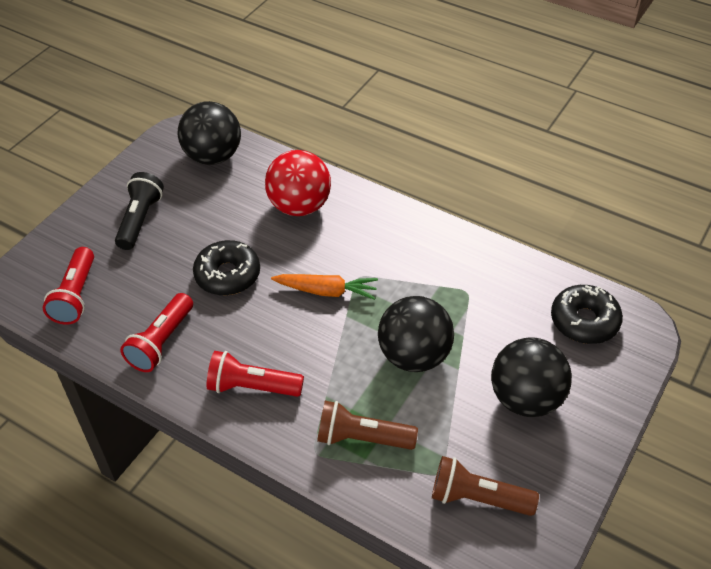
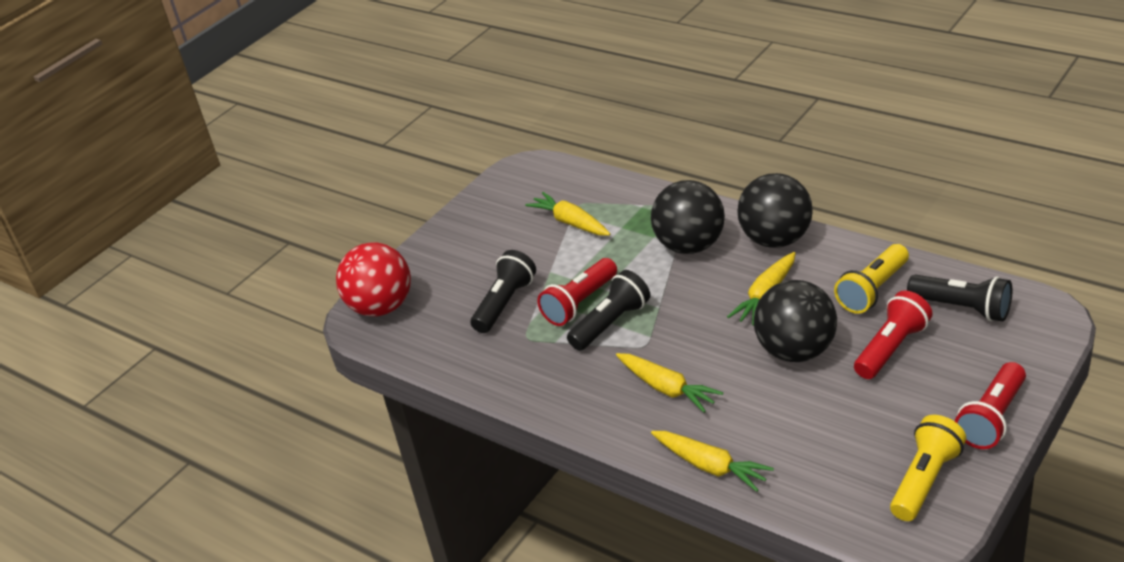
black donut: [193,240,260,295] [551,285,623,344] = 2 -> none = 0
black flashlight: [115,172,164,250] = 1 -> [471,250,536,333] [567,270,651,351] [907,275,1012,322] = 3
brown flashlight: [317,401,418,450] [432,456,539,516] = 2 -> none = 0
orange carrot: [271,274,378,300] = 1 -> none = 0
yellow carrot: none = 0 -> [525,192,610,236] [616,353,723,413] [651,431,774,492] [727,252,795,326] = 4
yellow flashlight: none = 0 -> [834,244,909,314] [890,415,966,521] = 2

